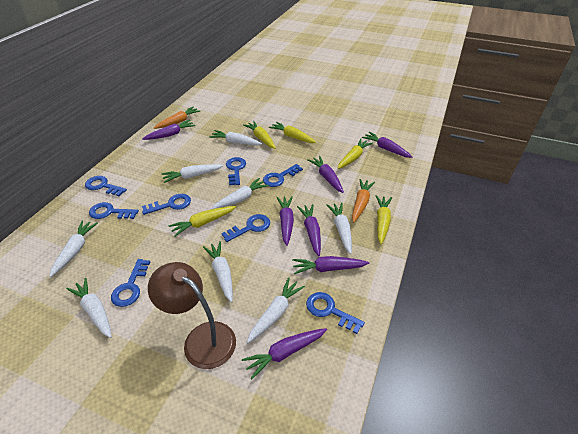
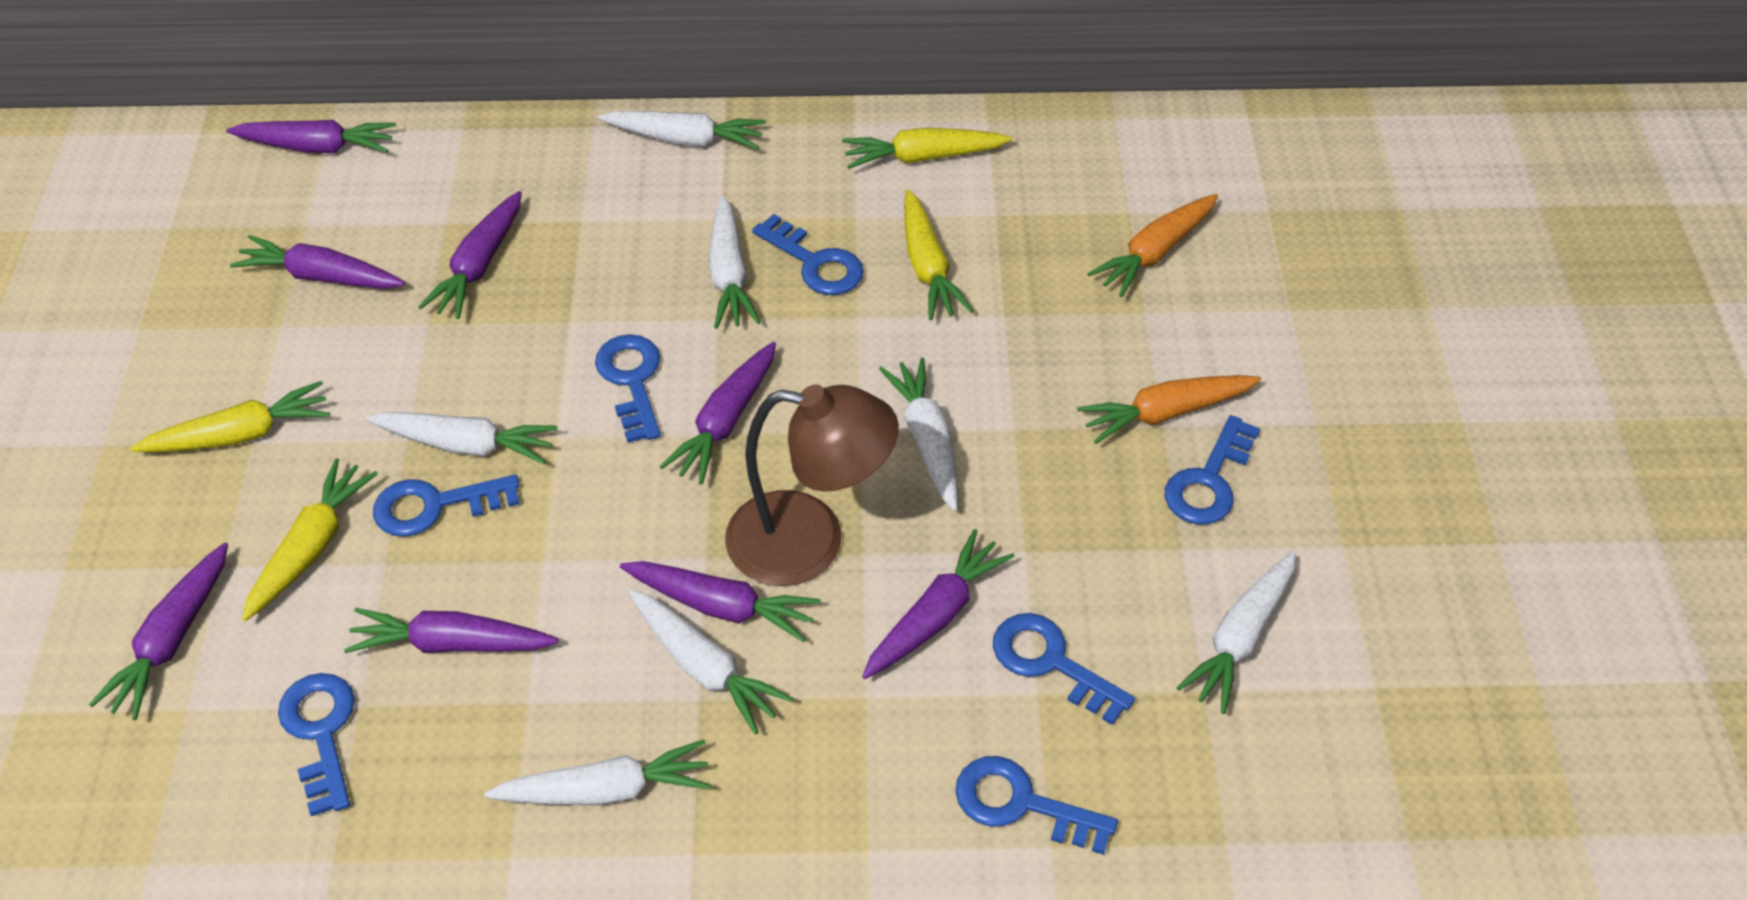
blue key: [85,176,127,196] [89,202,139,219] [111,259,150,307] [142,194,191,215] [221,214,270,242] [226,157,246,185] [263,164,303,187] [306,292,365,334] = 8 -> [278,673,355,817] [373,474,520,537] [595,334,661,443] [752,214,864,295] [955,756,1118,855] [993,613,1135,725] [1165,415,1260,525] = 7
purple carrot: [142,120,196,140] [242,328,327,379] [276,196,294,246] [292,256,369,274] [297,204,321,256] [308,156,344,193] [362,132,412,158] = 7 -> [89,542,228,720] [226,120,396,153] [230,235,405,289] [344,608,558,653] [418,191,522,319] [620,561,821,642] [659,342,776,485] [862,529,1015,679] = 8
white carrot: [49,221,98,277] [66,278,112,338] [162,164,223,183] [203,241,233,302] [209,130,262,146] [211,178,269,209] [247,277,305,343] [326,203,352,254] = 8 -> [366,412,558,465] [484,739,711,805] [599,111,766,150] [629,590,793,734] [709,196,760,329] [879,358,958,511] [1176,551,1296,714] = 7
yellow carrot: [169,206,236,237] [243,121,276,149] [269,122,316,143] [338,138,373,169] [376,195,392,244] = 5 -> [130,381,330,453] [242,458,378,621] [842,127,1012,169] [904,190,973,320] = 4

